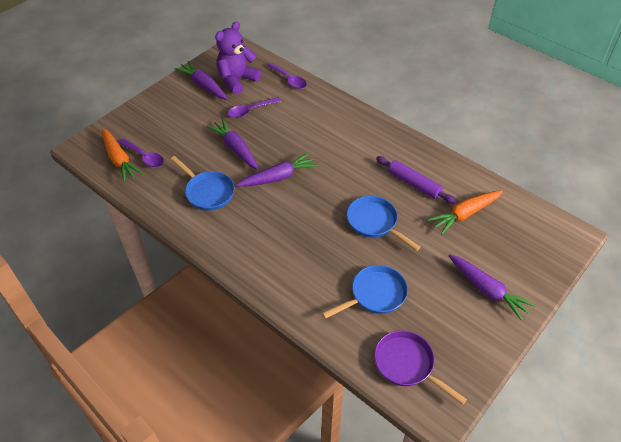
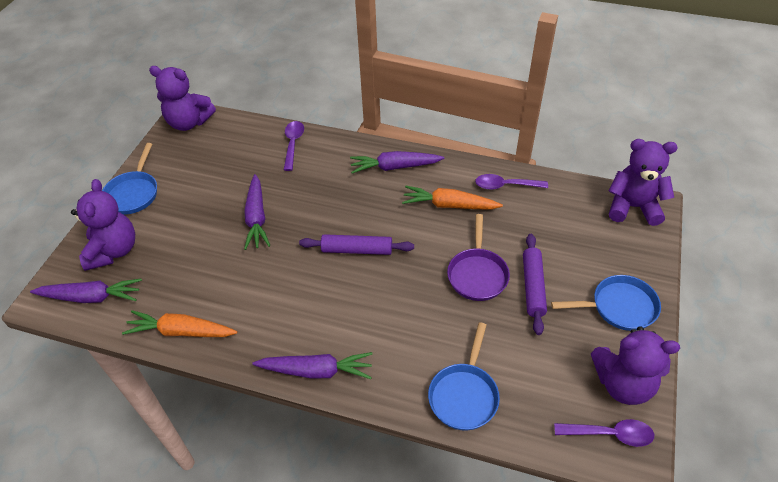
purple rolling pin: [376,156,456,204] = 1 -> [299,234,414,255] [523,234,547,335] = 2
purple teddy bear: [215,21,261,94] = 1 -> [71,179,135,271] [149,66,216,131] [591,326,680,405] [609,139,678,226] = 4

